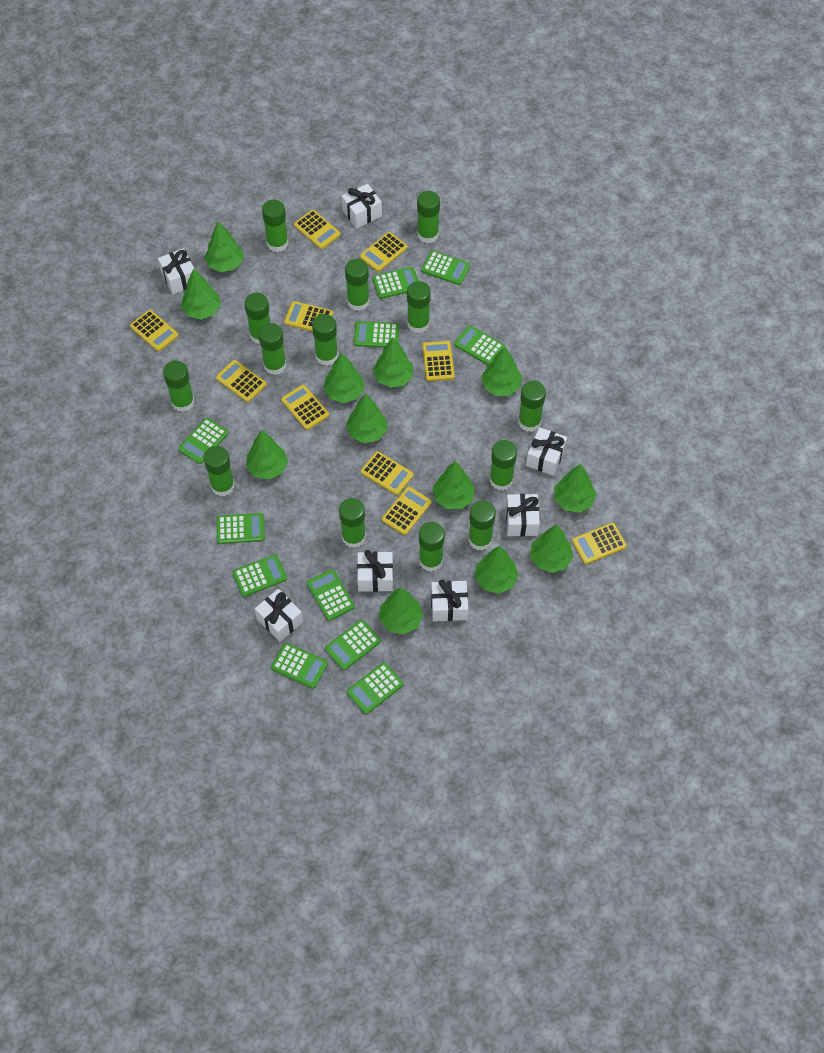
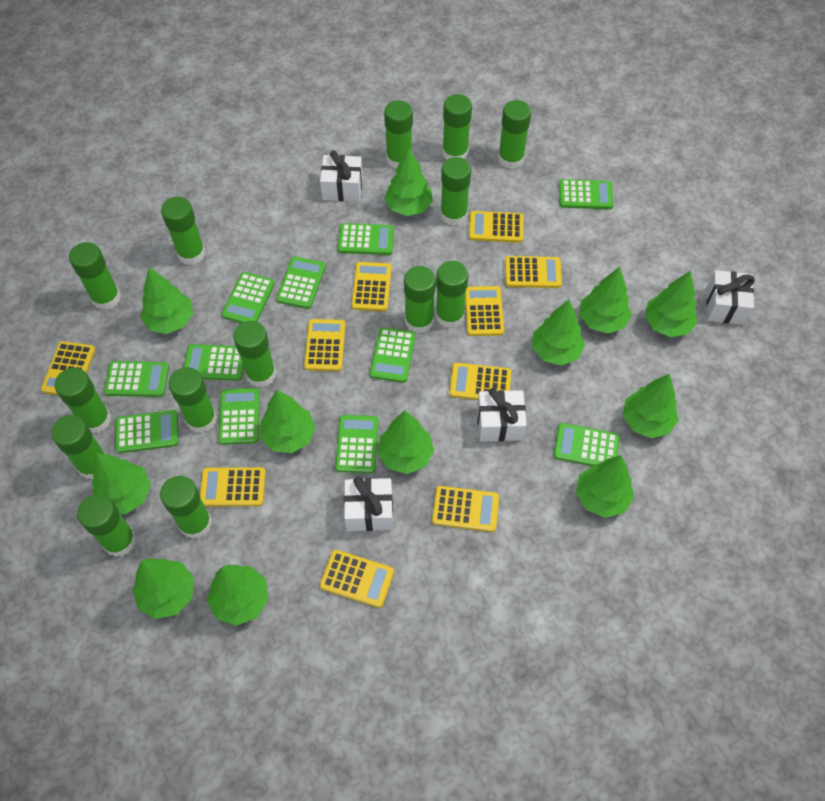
white gift: [158,248,195,294] [255,589,303,642] [342,184,382,229] [357,550,393,592] [431,580,468,622] [506,494,540,536] [526,427,567,476] = 7 -> [320,150,363,202] [344,476,393,531] [477,388,527,442] [706,270,755,325] = 4

